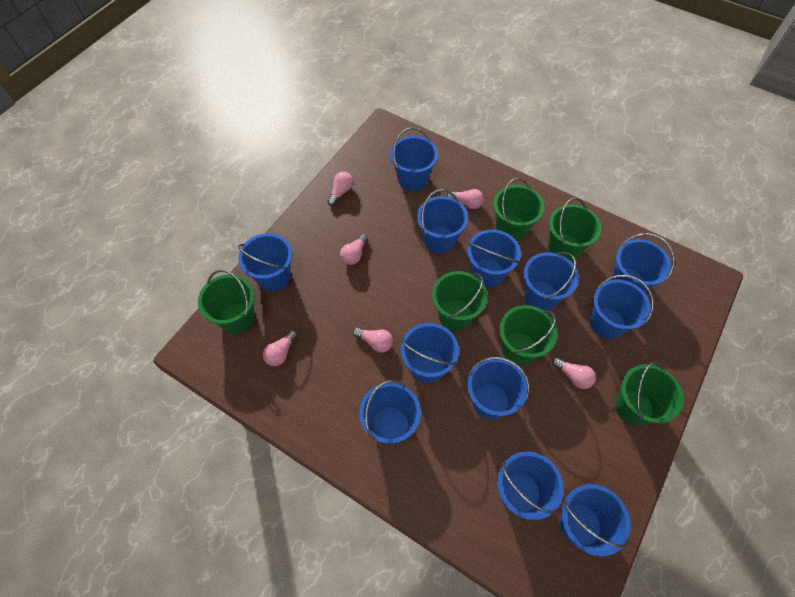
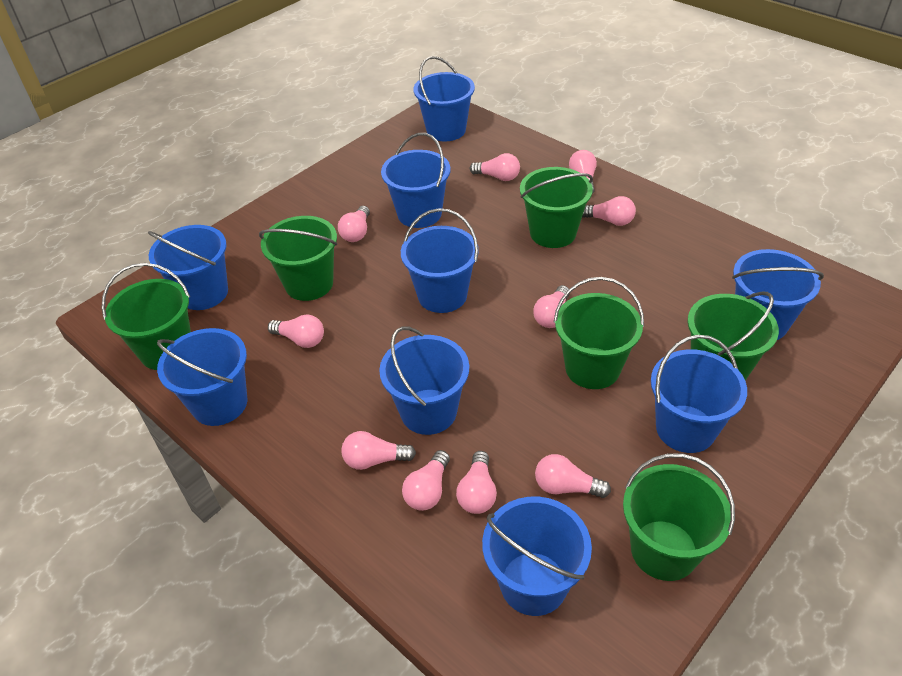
blue bucket: [238,233,292,292] [359,380,421,445] [390,127,438,191] [401,323,459,384] [417,189,468,253] [467,230,521,288] [467,357,529,419] [497,451,564,520] [523,252,579,311] [559,484,631,557] [589,275,654,339] [611,233,675,292] = 12 -> [148,225,228,310] [157,328,248,426] [379,326,469,435] [381,133,450,228] [401,208,479,313] [414,56,475,141] [482,497,592,616] [651,335,747,453] [732,249,824,340] = 9
pink light bulb: [263,330,297,366] [327,172,353,206] [340,234,368,265] [353,327,393,353] [446,189,484,209] [552,357,596,389] = 6 -> [268,314,324,348] [338,206,370,242] [341,431,416,470] [402,450,450,511] [456,451,497,514] [470,153,520,181] [533,285,569,328] [535,454,611,498] [569,150,597,194] [582,196,636,226] = 10

